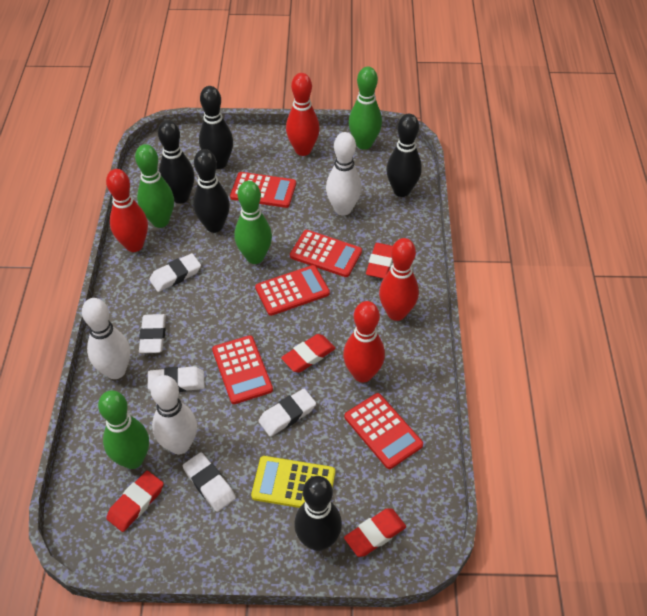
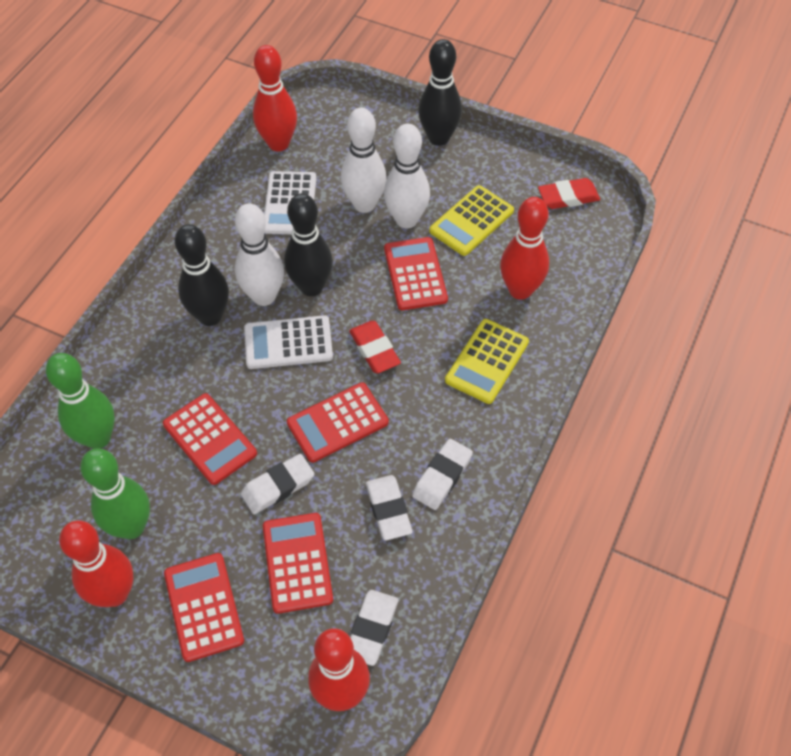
black bowling pin: [158,120,195,203] [193,149,230,233] [199,86,233,169] [294,476,342,551] [386,114,422,197] = 5 -> [175,224,229,326] [284,193,333,296] [418,39,462,146] = 3
green bowling pin: [98,390,149,469] [135,144,174,228] [235,181,272,264] [349,67,382,150] = 4 -> [46,353,115,449] [80,449,150,539] = 2
red eraser: [106,471,164,532] [281,334,336,373] [344,508,406,557] [366,243,393,279] = 4 -> [349,321,401,373] [538,178,600,209] = 2
white calculator: none = 0 -> [244,315,333,369] [264,171,316,234] = 2
white eraser: [139,314,166,353] [148,366,205,392] [149,253,201,292] [183,452,236,512] [258,389,316,436] = 5 -> [241,454,314,514] [350,590,398,666] [366,475,412,541] [412,439,473,510] = 4
yellow calculator: [251,456,335,508] = 1 -> [429,185,514,256] [445,319,529,404] = 2

